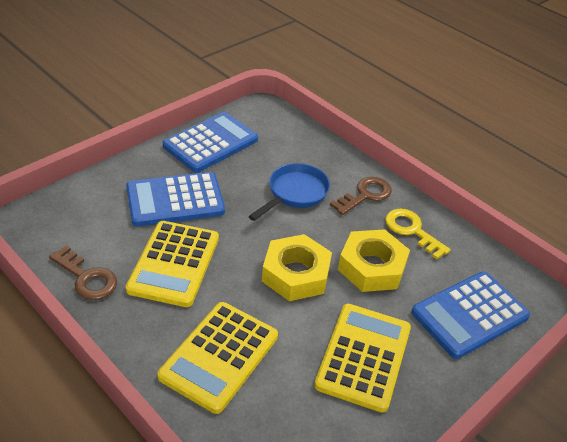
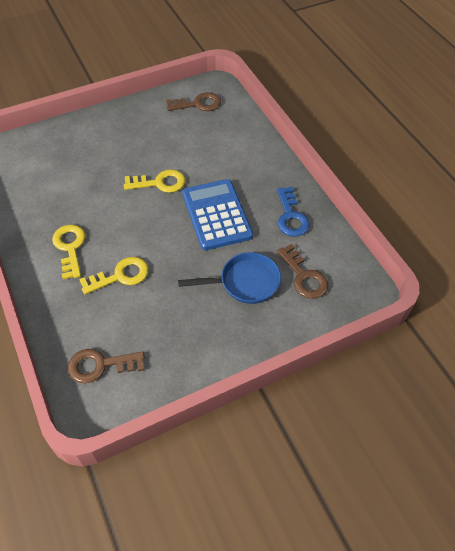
blue calculator: [126,172,225,226] [163,112,258,173] [411,271,530,359] = 3 -> [182,179,253,250] = 1
blue key: none = 0 -> [277,187,310,236] = 1
brown key: [49,245,117,300] [330,177,392,215] = 2 -> [68,349,145,383] [166,92,221,111] [277,244,328,299] = 3
yellow calculator: [126,221,219,307] [157,302,278,414] [314,304,411,413] = 3 -> none = 0
yellow key: [385,209,451,259] = 1 -> [52,225,85,280] [79,257,149,295] [124,169,185,193] = 3
yellow nut: [262,234,332,301] [338,229,410,292] = 2 -> none = 0

